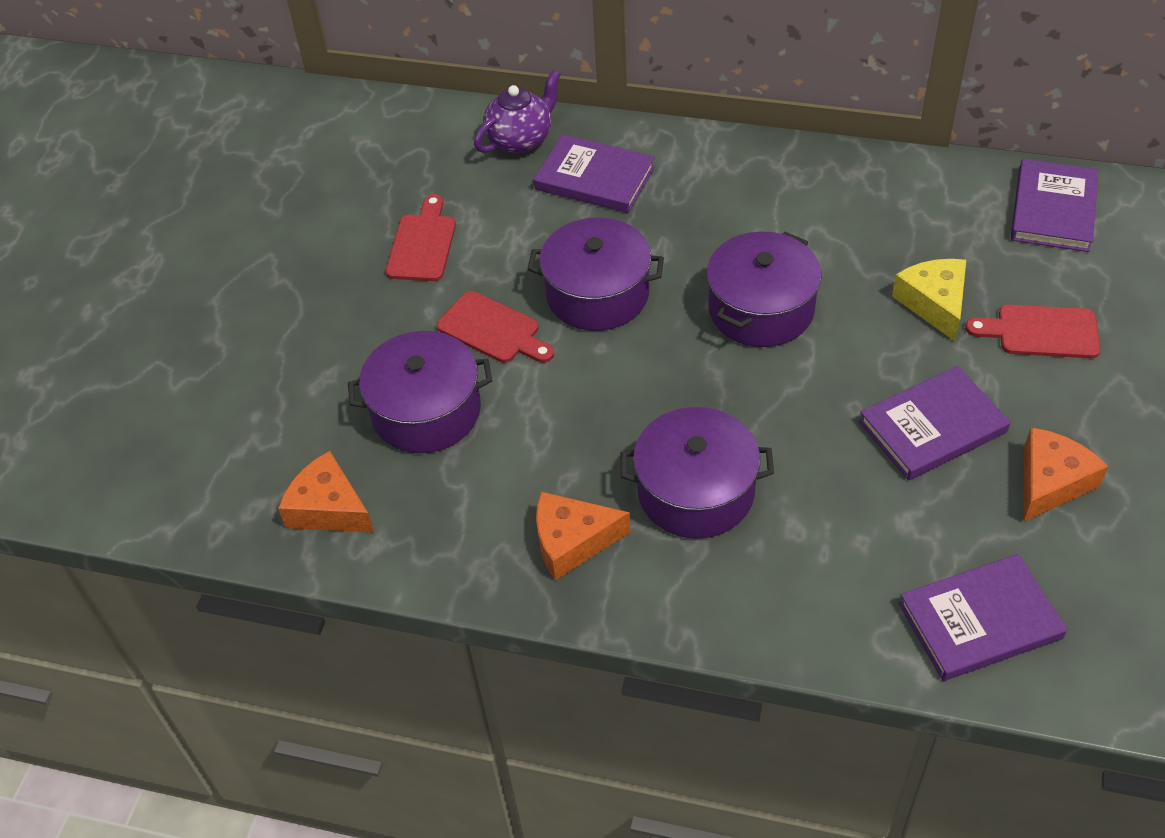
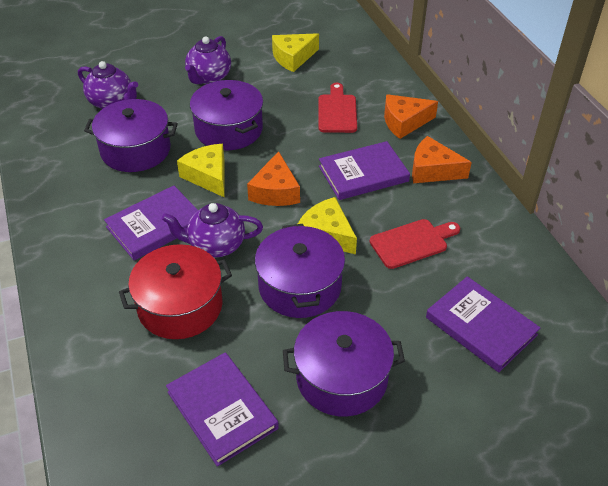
purple teapot: [474,70,561,153] = 1 -> [78,61,138,109] [162,203,263,258] [185,36,231,84] = 3
red cutting board: [386,194,456,281] [437,291,554,363] [965,305,1101,358] = 3 -> [319,83,357,133] [370,219,460,269] = 2
red pot: none = 0 -> [119,244,232,339] = 1
yellow cheese: [892,259,966,341] = 1 -> [177,144,225,198] [272,33,319,72] [298,197,357,254] = 3

